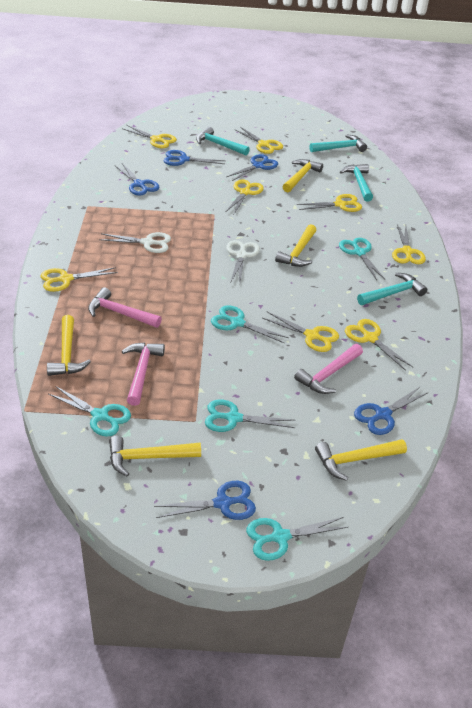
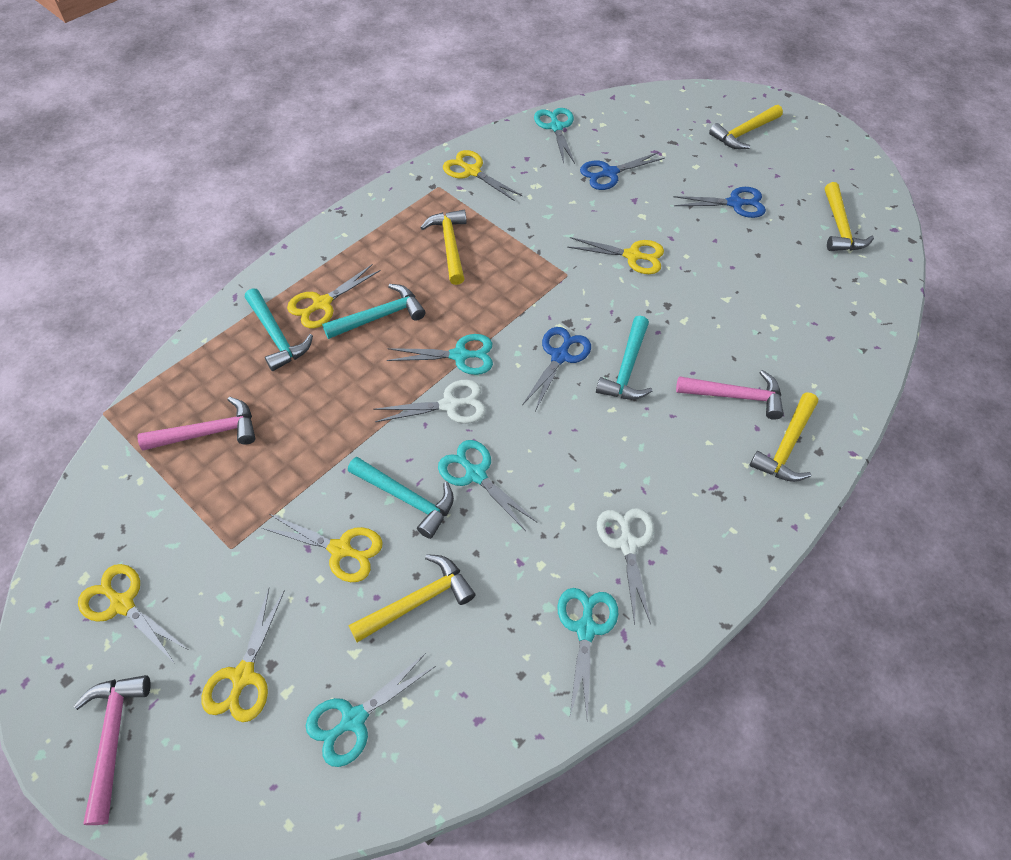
blue scissors: [115,163,159,196] [154,481,256,520] [164,150,225,166] [227,154,278,181] [354,387,429,435] = 5 -> [523,327,591,411] [580,152,665,190] [673,187,766,218] = 3
yellow scissors: [41,267,118,292] [122,125,177,148] [226,180,264,214] [234,127,283,154] [262,312,339,352] [297,194,362,212] [345,319,413,371] [392,224,426,264] = 8 -> [78,564,187,662] [201,589,285,722] [262,514,382,582] [287,265,380,328] [443,150,523,201] [567,237,664,274] = 6

